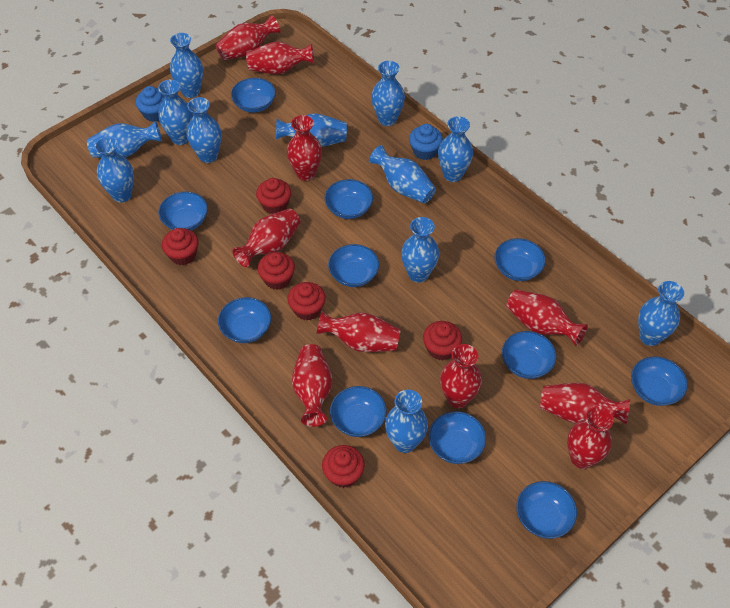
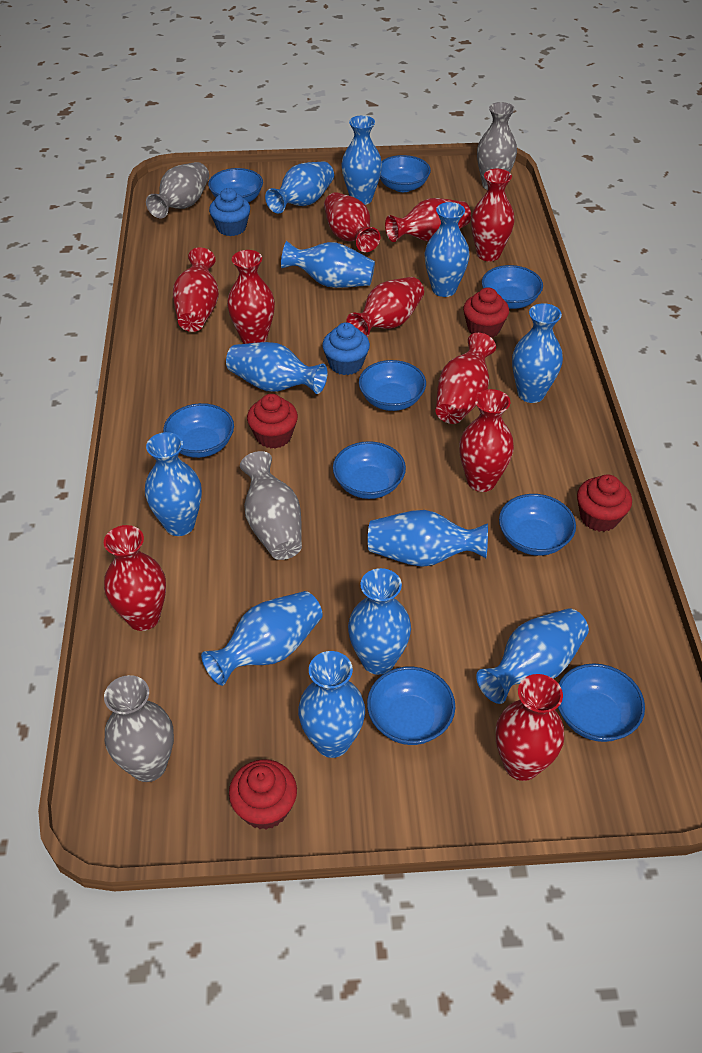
blue bowl: [158,192,208,230] [218,297,271,343] [231,78,276,113] [324,179,373,219] [328,244,379,287] [330,386,387,437] [428,411,486,464] [495,238,546,281] [502,331,556,379] [516,481,577,539] [631,356,688,406] = 11 -> [163,403,234,458] [208,168,263,203] [333,441,406,499] [359,360,426,411] [367,667,455,745] [380,155,431,192] [482,265,543,309] [499,494,576,556] [558,663,645,742] = 9
grey vase: none = 0 -> [104,675,174,782] [146,162,209,218] [240,451,302,560] [477,102,517,190] = 4
red cupcake: [162,228,199,265] [256,178,291,214] [258,252,295,290] [288,282,326,321] [322,445,365,488] [423,321,462,360] = 6 -> [229,759,297,830] [247,394,298,449] [463,287,509,338] [577,474,632,532] = 4

